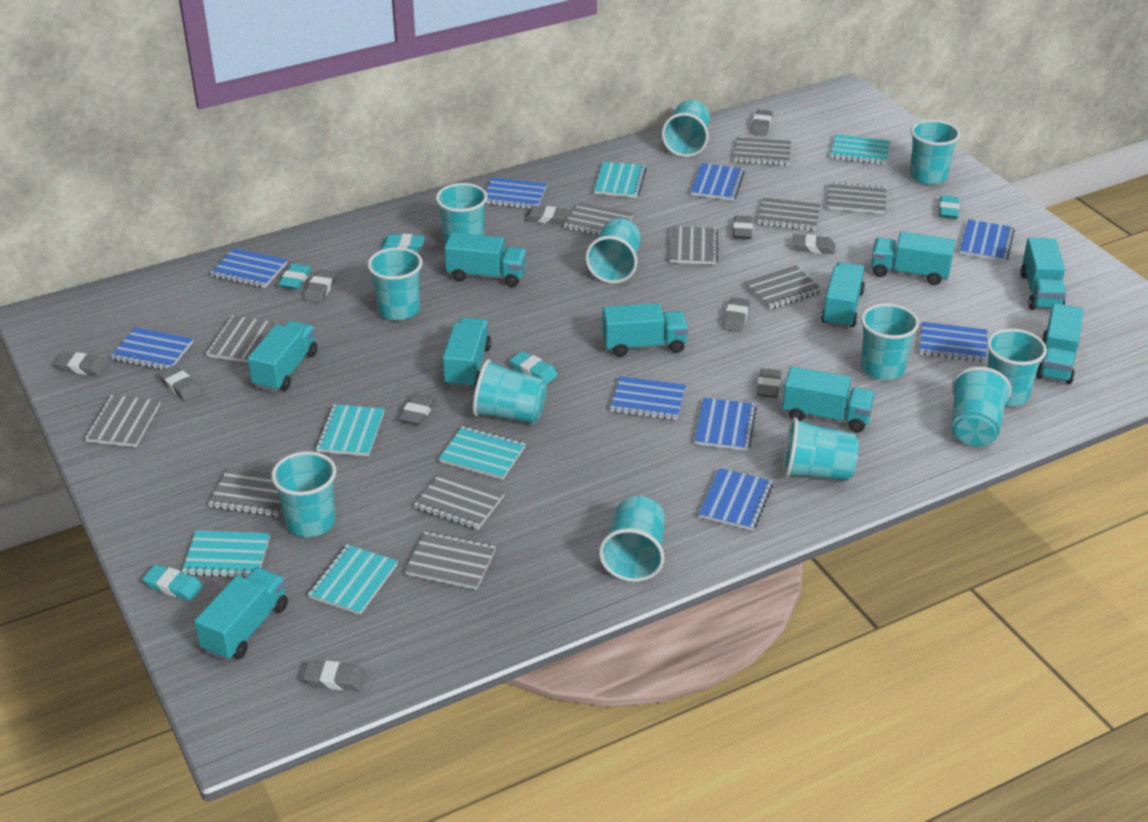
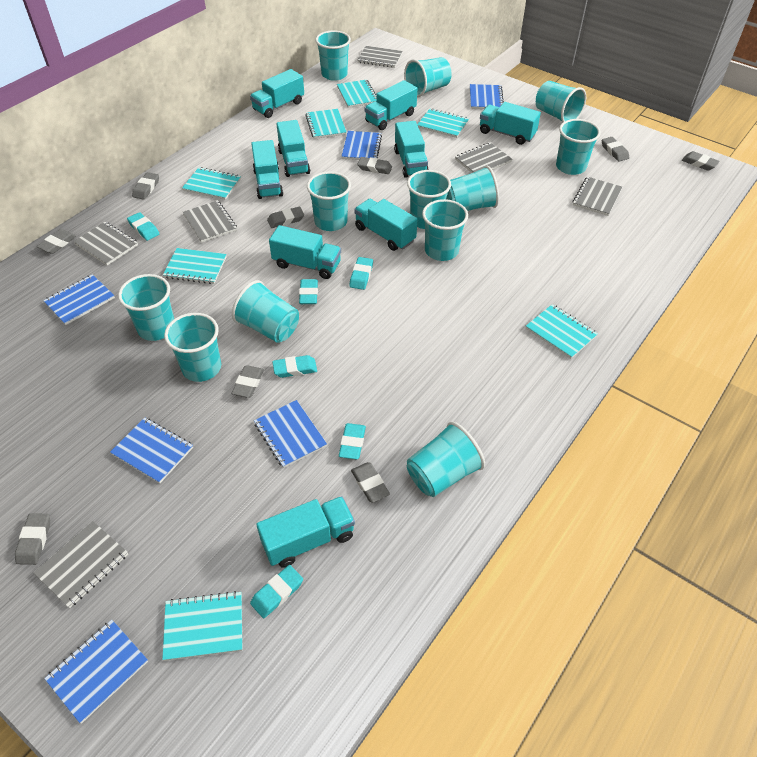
blue notebook: [111,327,193,370] [210,248,287,288] [485,177,547,209] [610,376,686,420] [691,163,745,201] [695,398,757,451] [699,468,773,531] [920,322,987,362] [959,219,1014,262] = 9 -> [43,274,115,325] [44,620,148,724] [110,418,193,484] [254,400,327,468] [341,131,382,160] [470,84,504,109] = 6
grey eraser: [55,352,108,376] [158,365,202,401] [303,269,336,303] [303,661,366,691] [399,394,436,425] [524,206,568,224] [723,297,750,332] [733,216,753,239] [751,109,773,136] [757,368,782,398] [792,234,835,254] = 11 -> [15,513,50,565] [37,229,76,254] [132,172,159,200] [231,365,264,398] [267,207,304,228] [351,462,390,503] [357,157,392,174] [602,137,629,162] [682,151,720,170] = 9
grey notebook: [84,395,161,447] [206,315,277,363] [208,467,282,517] [404,532,496,590] [414,471,505,530] [563,202,634,235] [669,226,718,265] [734,137,791,166] [744,265,822,309] [758,197,821,231] [827,182,887,214] = 11 -> [33,521,128,608] [73,222,138,265] [183,200,237,243] [357,46,403,68] [455,142,512,173] [573,177,622,216] = 6
turquoise eraser: [143,565,203,601] [278,263,312,290] [381,234,425,252] [510,351,558,384] [939,195,959,219] = 5 -> [127,212,159,241] [250,565,303,618] [272,355,317,378] [299,279,318,304] [339,423,366,459] [349,257,373,290] = 6
turquoise notebook: [182,530,270,578] [308,544,398,615] [316,404,384,456] [439,426,525,480] [594,162,646,198] [831,134,890,165] = 6 -> [162,591,242,661] [163,248,226,284] [182,167,241,200] [305,109,346,139] [337,79,376,108] [417,108,469,138] [526,304,598,359] = 7
turquoise truck: [194,567,288,661] [248,321,317,392] [443,317,491,388] [444,232,527,287] [602,303,688,357] [782,366,875,433] [821,262,865,328] [871,232,955,285] [1020,238,1066,310] [1036,303,1084,384] = 10 -> [250,69,304,118] [251,140,283,199] [256,496,355,568] [269,225,341,279] [277,120,310,177] [354,199,417,251] [365,80,418,130] [394,121,429,178] [480,102,541,145] = 9

